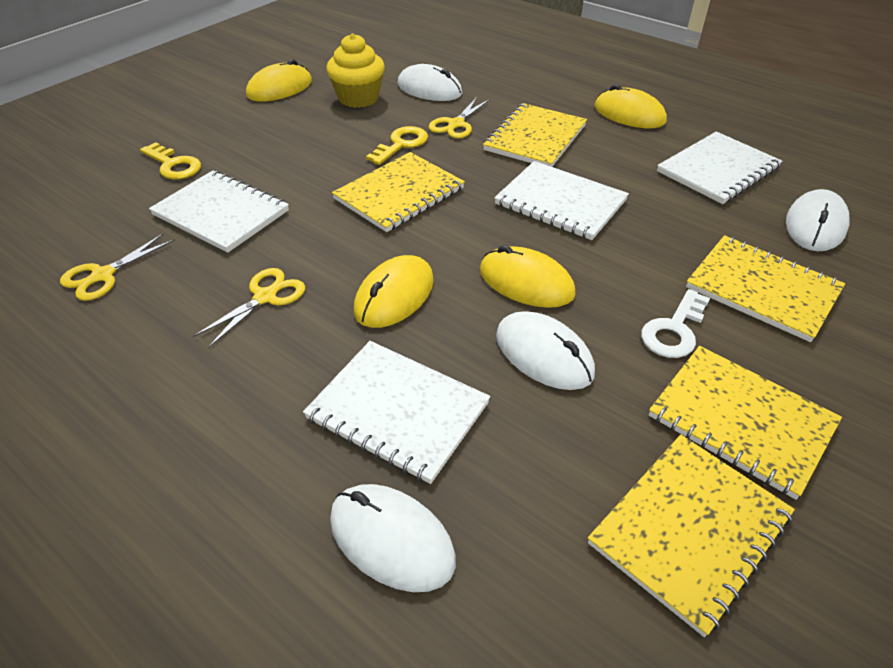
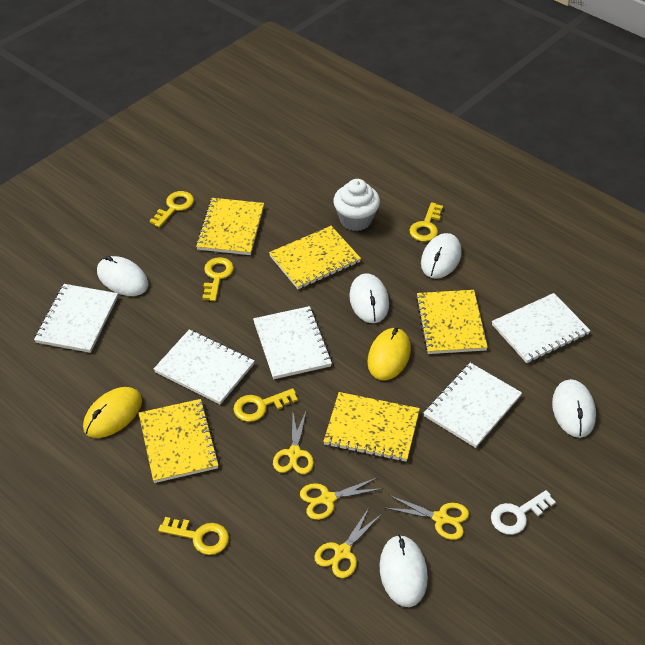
white cupcake: none = 0 -> [333,179,380,231] = 1
white mouse: [330,484,456,592] [398,64,462,101] [496,311,595,390] [786,189,849,251] = 4 -> [97,256,148,296] [349,273,389,323] [379,535,428,607] [421,233,462,279] [552,379,596,438] = 5
white notebook: [149,170,289,253] [303,341,490,484] [494,161,629,240] [657,131,782,204] = 4 -> [34,284,118,353] [154,329,255,405] [253,306,332,379] [424,363,522,448] [492,293,591,363] = 5
yellow cupcake: [326,33,385,108] = 1 -> none = 0
yellow key: [140,142,201,180] [366,126,428,165] = 2 -> [149,191,194,228] [158,517,229,555] [202,257,234,301] [233,388,298,422] [409,202,443,242] = 5
yellow mouse: [246,59,312,102] [354,255,434,328] [480,245,576,308] [594,84,667,128] = 4 -> [83,387,142,438] [367,328,411,380] = 2
yellow scissors: [60,233,175,301] [193,268,305,348] [429,97,490,138] = 3 -> [273,409,314,474] [300,477,383,520] [314,508,382,578] [385,495,469,540] = 4

